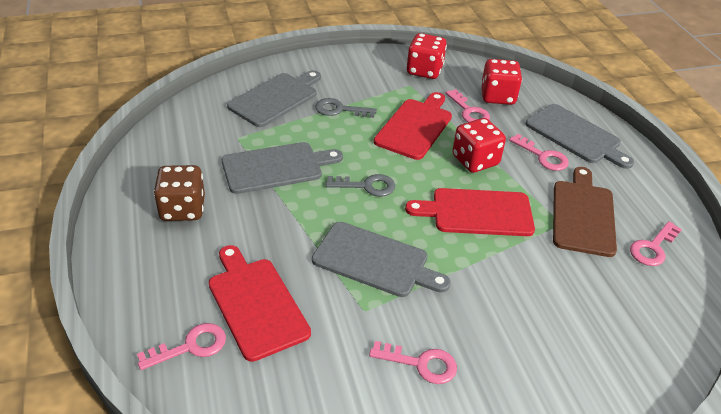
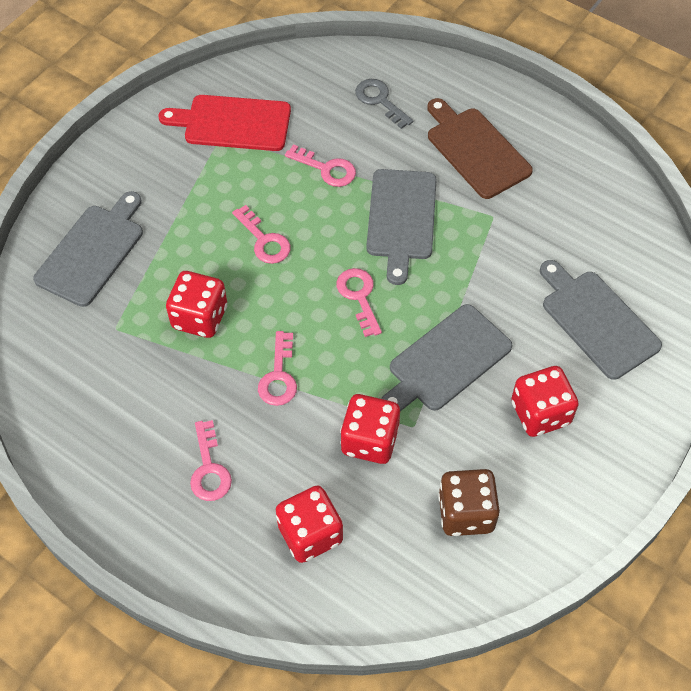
grey key: [315,98,377,118] [326,174,395,197] = 2 -> [355,79,413,129] = 1
red cutting board: [208,245,311,362] [374,92,452,160] [405,188,535,236] = 3 -> [159,95,291,151] = 1
red dice: [406,33,447,79] [452,118,506,173] [481,59,522,105] = 3 -> [166,271,227,338] [276,485,343,563] [340,394,400,464] [511,366,579,437] = 4

